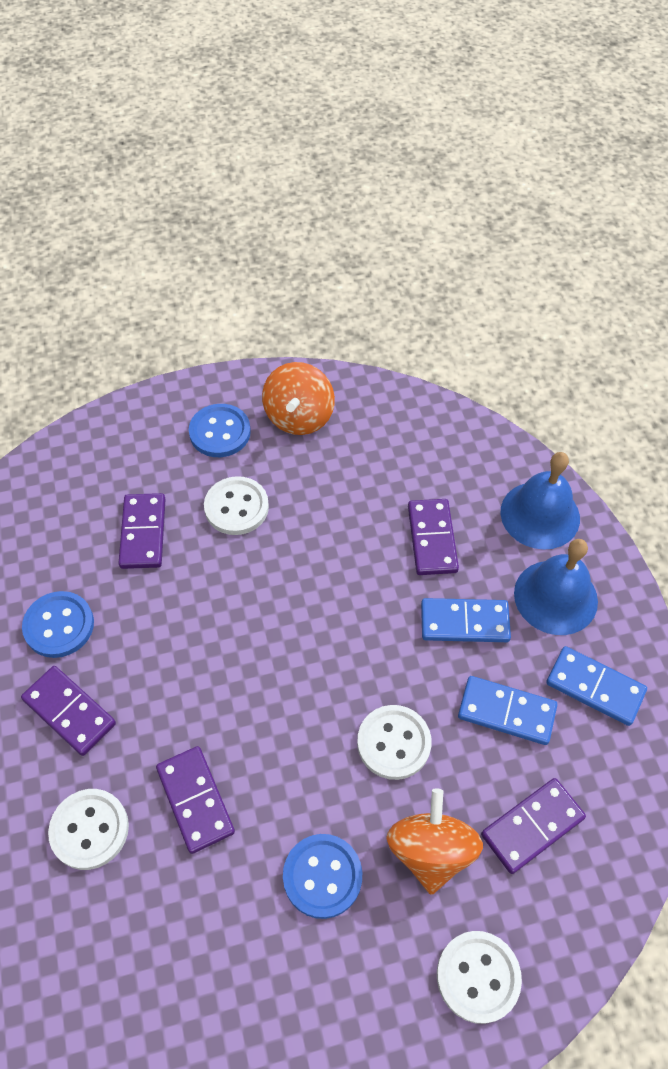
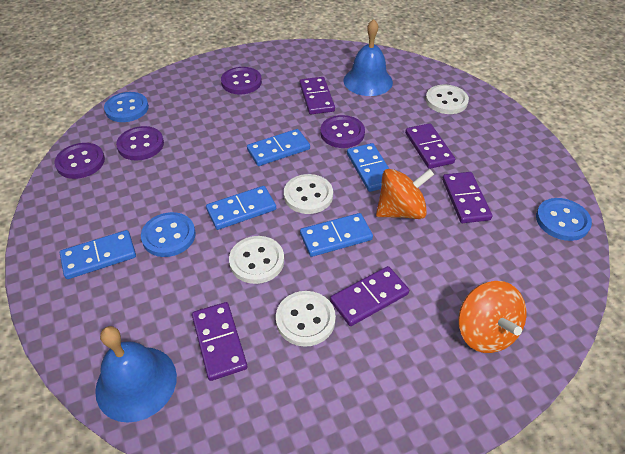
blue domino: [421,598,511,642] [458,676,557,745] [546,646,647,726] = 3 -> [60,230,136,279] [206,186,276,230] [247,129,310,166] [300,213,373,257] [347,143,389,192] = 5
purple button: none = 0 -> [54,143,105,179] [116,126,164,161] [221,67,262,95] [320,115,365,148] = 4

